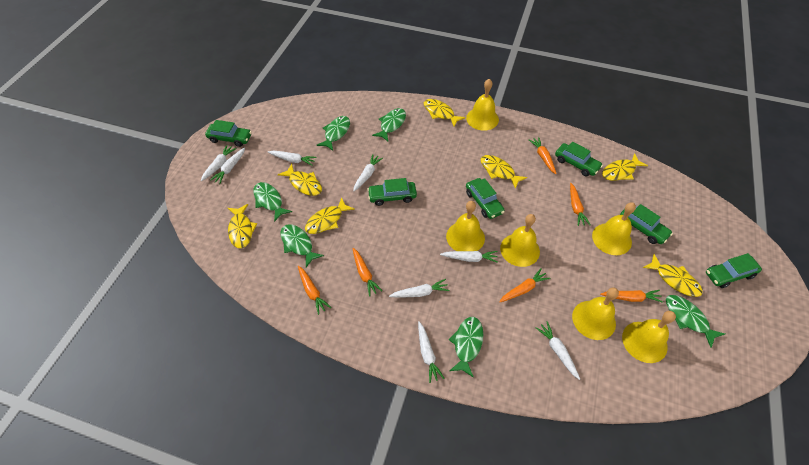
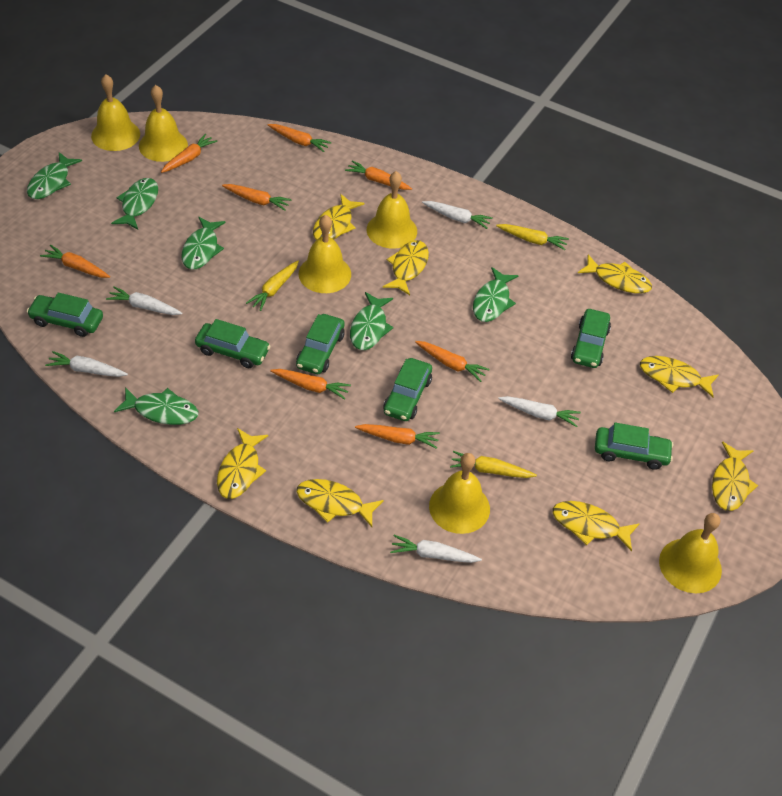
orange carrot: [298,266,331,315] [352,248,382,297] [499,268,550,302] [529,137,557,174] [570,183,590,226] [600,290,663,303] = 6 -> [40,245,110,278] [161,134,217,173] [222,184,292,211] [268,124,332,152] [270,369,351,399] [345,160,412,190] [355,424,440,449] [415,341,490,382] = 8
white carrot: [201,145,237,181] [210,147,245,184] [268,150,316,166] [353,154,383,191] [389,279,449,297] [418,321,445,383] [440,251,498,263] [535,321,580,380] = 8 -> [45,351,128,377] [106,287,182,315] [390,535,482,563] [422,201,493,229] [498,396,581,427] = 5
yellow carrot: none = 0 -> [246,261,299,311] [450,451,537,478] [496,224,569,250] = 3
yellow fish: [228,204,257,248] [278,164,322,196] [305,197,354,234] [424,99,465,127] [481,155,527,189] [602,153,648,181] [643,254,703,297] = 7 -> [217,428,268,499] [296,479,384,527] [313,194,365,240] [383,240,429,295] [552,501,640,551] [578,255,652,293] [640,356,719,397] [712,441,758,511] = 8

